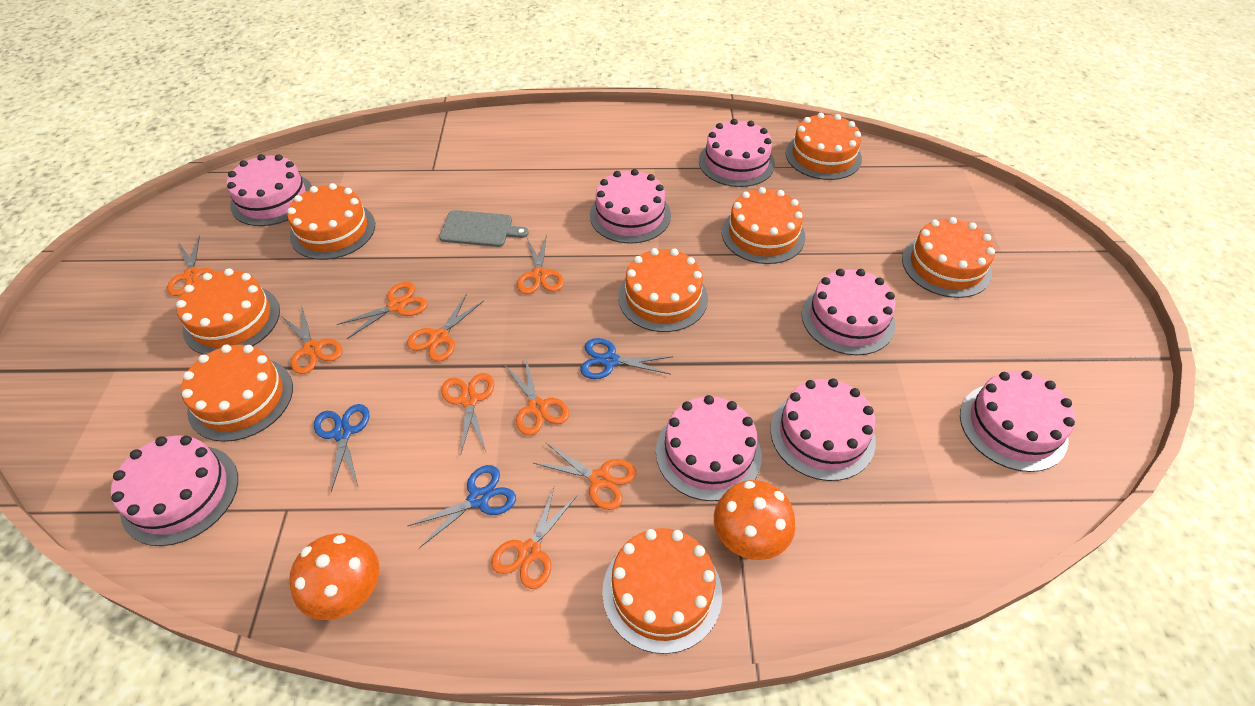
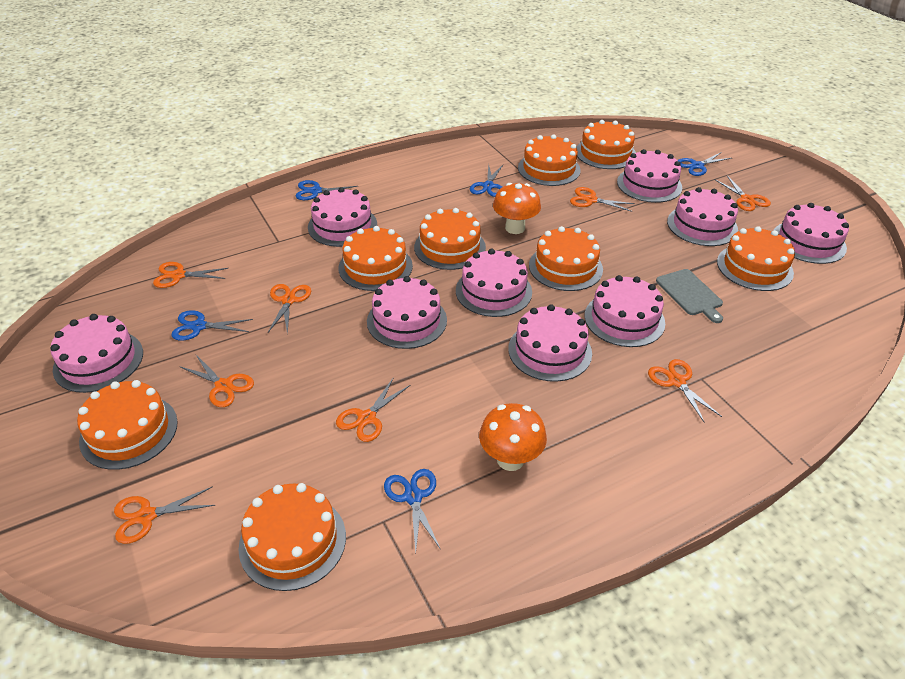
blue scissors: [314,404,369,492] [408,465,516,547] [580,338,673,379] = 3 -> [171,310,253,341] [295,180,358,200] [384,469,441,552] [470,164,503,197] [677,152,732,176] = 5
orange scissors: [167,235,215,296] [281,305,343,374] [337,282,427,339] [407,294,484,361] [441,373,494,456] [491,487,577,589] [505,355,569,435] [517,234,564,294] [534,442,636,510] = 9 -> [114,487,216,544] [153,262,229,288] [179,354,254,407] [268,284,311,334] [336,377,410,442] [570,187,635,212] [648,359,722,423] [715,176,771,211] = 8
pink cake: [111,435,238,546] [227,154,312,226] [590,169,671,244] [656,395,762,501] [699,119,775,187] [770,378,876,481] [802,269,896,355] [960,371,1075,472] = 8 -> [50,314,143,393] [308,187,377,247] [367,276,447,349] [456,249,532,317] [508,304,592,382] [585,275,665,347] [617,149,682,203] [667,187,738,246] [773,203,849,264] = 9

